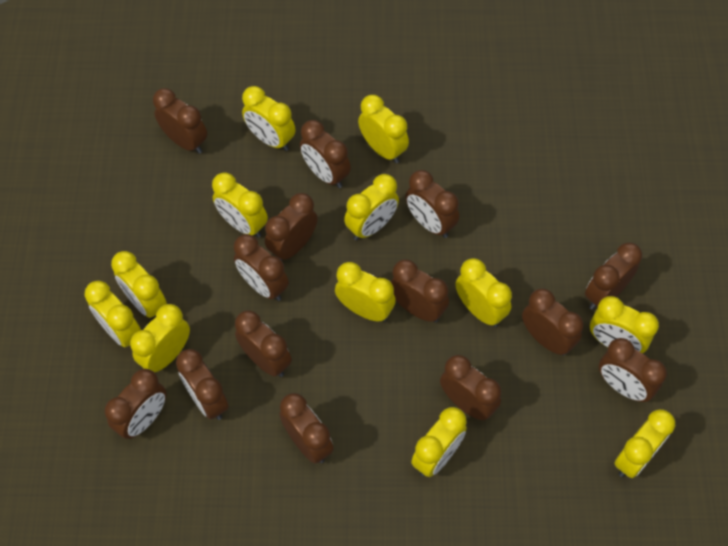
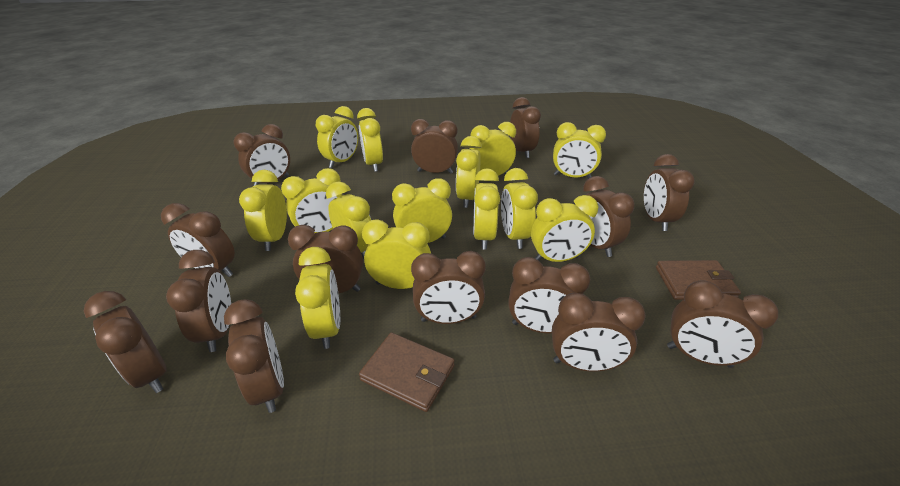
brown wallet: none = 0 -> [359,332,455,412] [656,260,741,300] = 2
yellow clock: [84,281,141,347] [111,251,167,318] [130,304,190,372] [212,172,268,238] [242,86,296,151] [335,262,396,322] [344,174,399,240] [358,95,409,163] [411,407,467,477] [455,258,512,327] [590,296,659,354] [614,409,675,478] = 12 -> [239,170,287,251] [281,168,343,233] [295,247,340,349] [316,106,358,168] [326,182,371,259] [357,108,383,172] [362,219,431,289] [392,178,452,243] [456,136,482,208] [469,122,516,176] [473,168,500,250] [501,168,538,249] [531,195,598,262] [553,122,606,179] = 14

